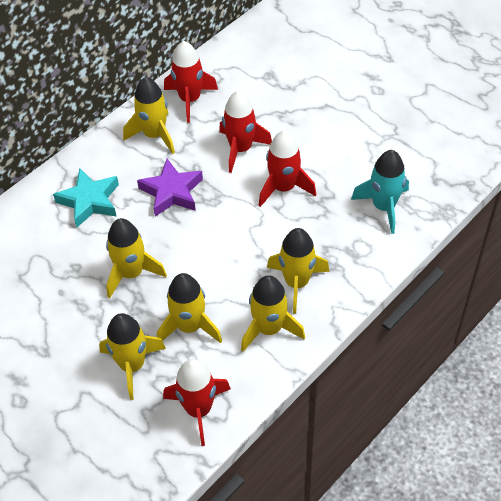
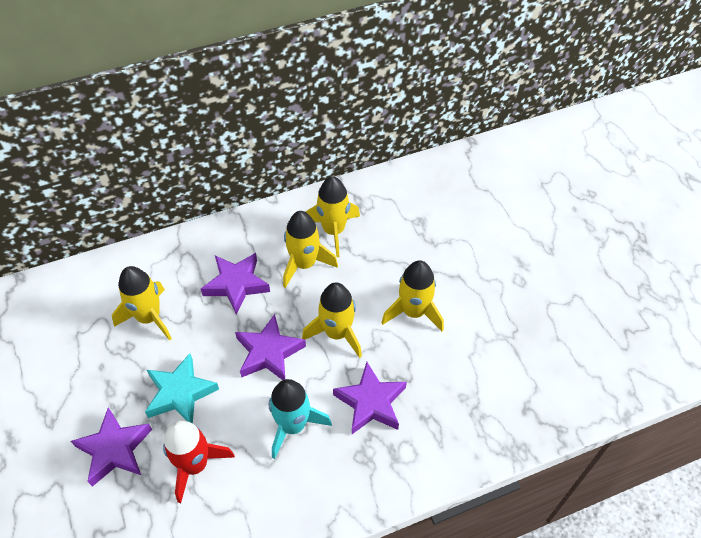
purple star: [137,159,203,217] = 1 -> [71,407,152,487] [201,253,270,315] [235,314,306,380] [333,362,407,434] = 4
red rocket: [163,359,231,446] [164,41,218,123] [219,91,272,173] [259,131,316,207] = 4 -> [163,421,235,503] = 1
yellow rocket: [99,313,166,400] [106,218,167,298] [123,77,175,154] [157,273,222,343] [241,275,305,352] [267,228,329,314] = 6 -> [112,266,172,341] [283,211,338,288] [302,283,362,358] [306,176,360,257] [381,260,444,331] = 5

